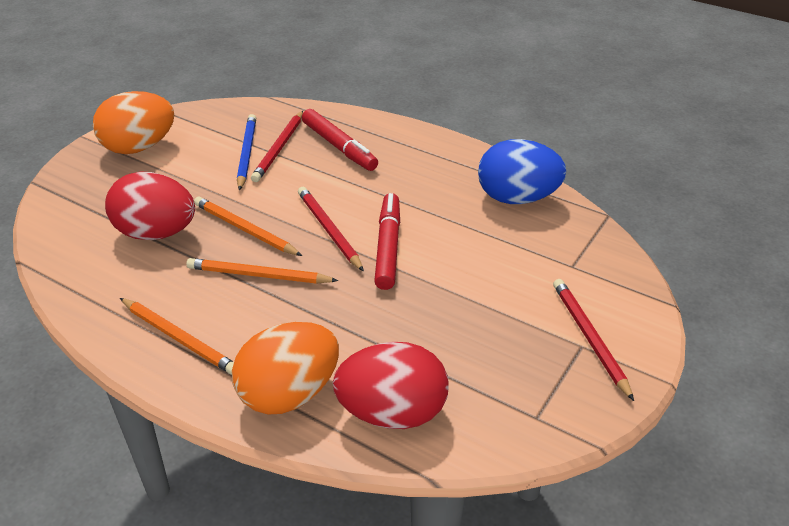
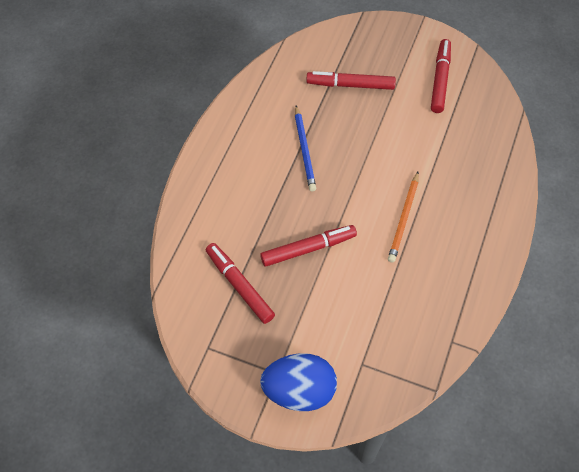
orange egg: [93,91,174,154] [232,322,339,414] = 2 -> none = 0
orange pencil: [120,298,234,375] [186,258,338,284] [194,197,302,256] = 3 -> [388,172,419,263] = 1
red egg: [105,172,195,240] [333,342,449,429] = 2 -> none = 0
red marker: [302,109,378,171] [374,193,400,290] = 2 -> [206,243,275,324] [260,225,357,266] [306,71,396,90] [431,39,451,113] = 4
red pencil: [251,111,303,182] [298,187,364,272] [553,279,634,401] = 3 -> none = 0

